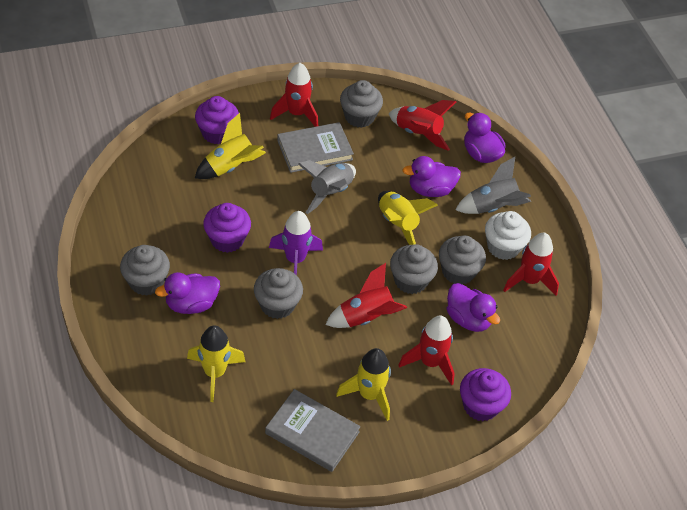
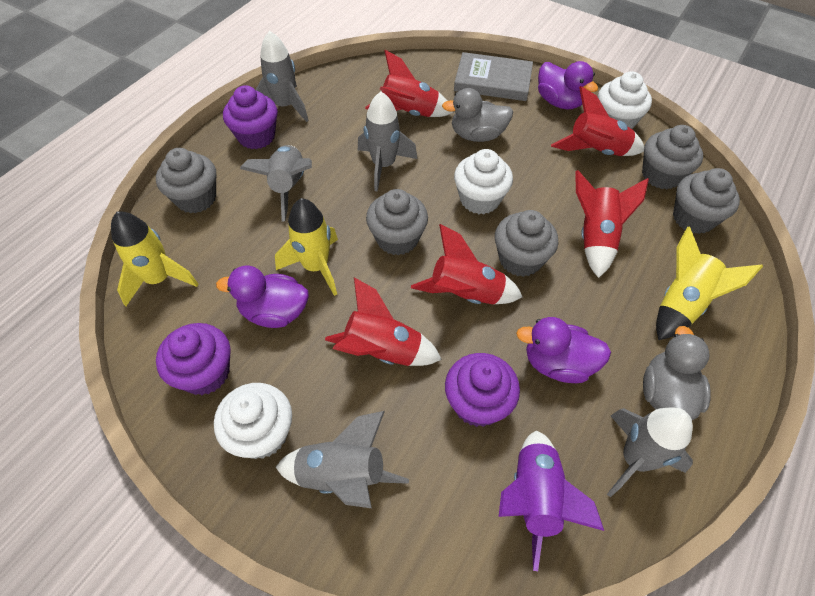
grey book: [265,389,361,472] [277,122,354,173] = 2 -> [454,52,533,101] = 1
grey duck: none = 0 -> [442,88,513,142] [643,326,710,420] = 2
grey rocket: [298,160,356,214] [456,157,531,214] = 2 -> [240,145,312,221] [256,31,309,122] [276,411,409,508] [358,92,418,192] [607,407,693,498] = 5
purple duck: [155,272,220,314] [402,156,461,197] [447,283,500,332] [464,112,505,163] = 4 -> [216,265,309,328] [516,317,611,383] [538,61,598,109] = 3
white cupcake: [485,211,531,260] = 1 -> [214,383,292,459] [454,149,513,214] [598,71,652,129] = 3
yellow rocket: [187,325,245,402] [195,113,266,179] [336,348,391,421] [378,191,438,245] = 4 -> [111,212,199,306] [275,198,338,296] [656,227,763,340] = 3

